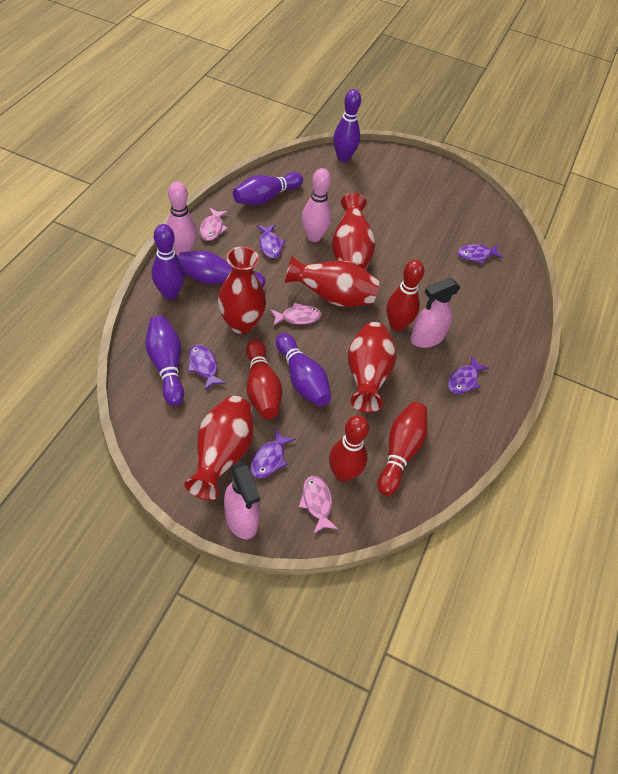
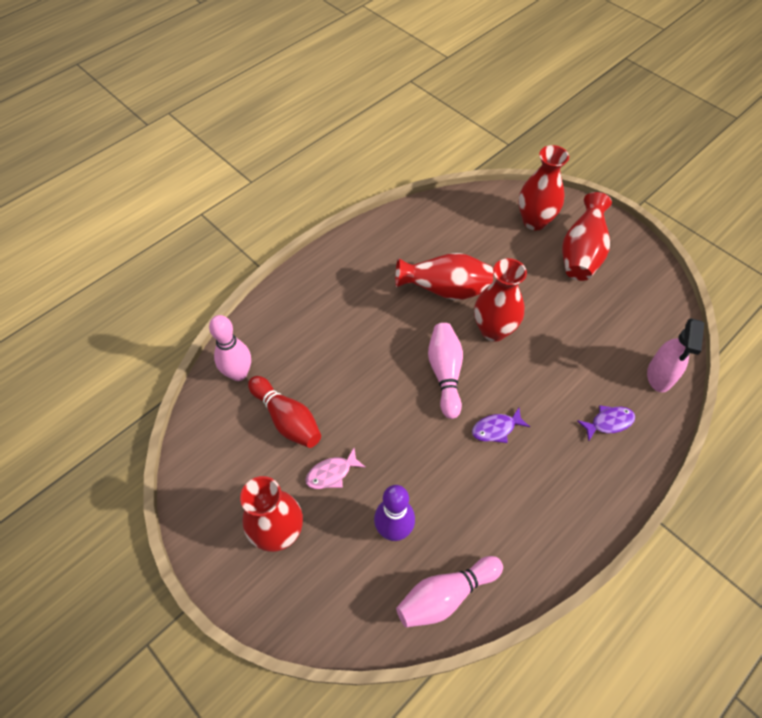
pink bowling pin: [166,181,197,256] [302,168,332,242] = 2 -> [209,315,251,381] [396,556,503,627] [428,323,463,419] = 3
pink fish: [199,207,228,241] [270,303,322,326] [299,476,338,534] = 3 -> [305,448,365,489] = 1
pink spray bottle: [224,461,260,539] [410,278,461,348] = 2 -> [647,318,704,392] = 1
purple bowling pin: [146,315,184,406] [152,224,185,299] [178,251,265,287] [233,172,303,205] [276,333,331,407] [333,89,361,162] = 6 -> [374,485,415,541] = 1
purple fish: [188,344,226,390] [250,429,295,478] [257,224,285,258] [448,356,489,394] [457,244,504,264] = 5 -> [472,408,530,443] [577,405,635,441] = 2
red bowling pin: [246,339,282,419] [329,415,369,482] [378,402,427,496] [386,260,424,331] = 4 -> [248,376,321,448] = 1

